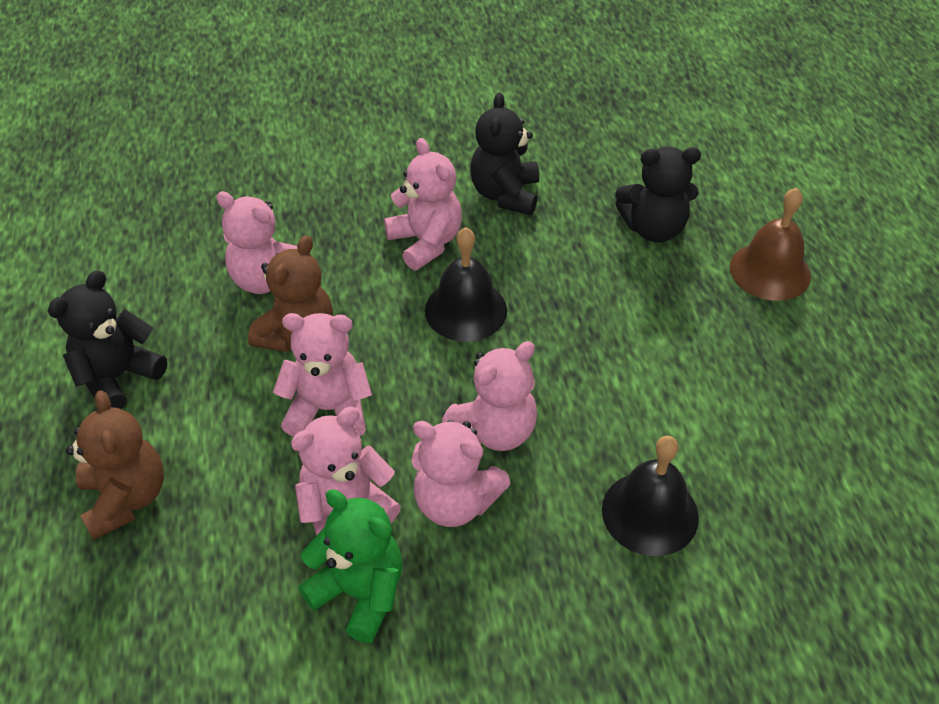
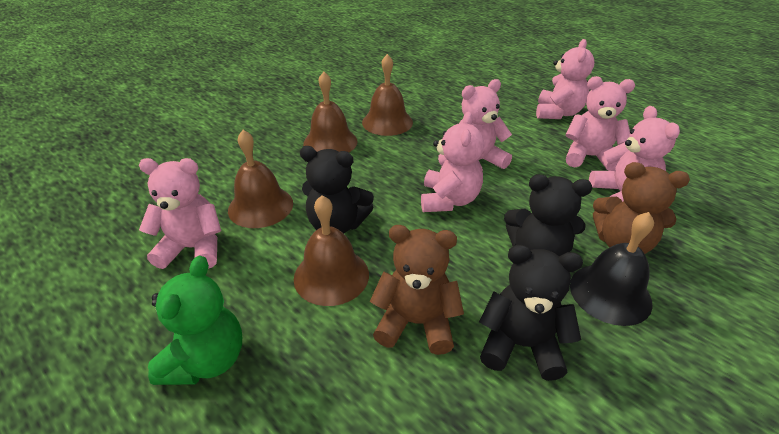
black bell: [425,227,507,342] [602,436,699,556] = 2 -> [570,212,654,326] = 1
brown bell: [730,188,811,301] = 1 -> [228,130,293,228] [294,195,369,306] [303,72,358,152] [362,54,413,136] = 4

